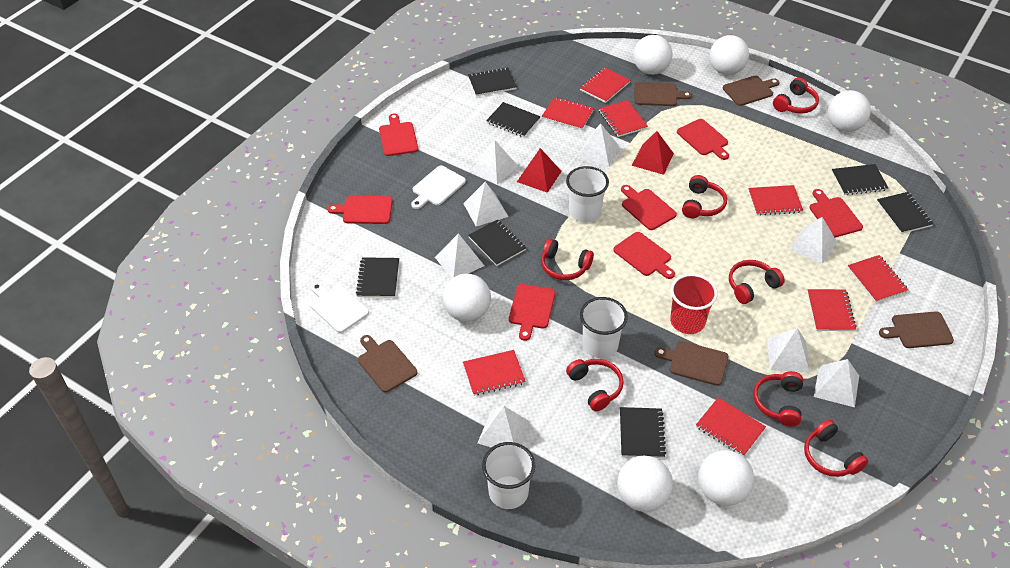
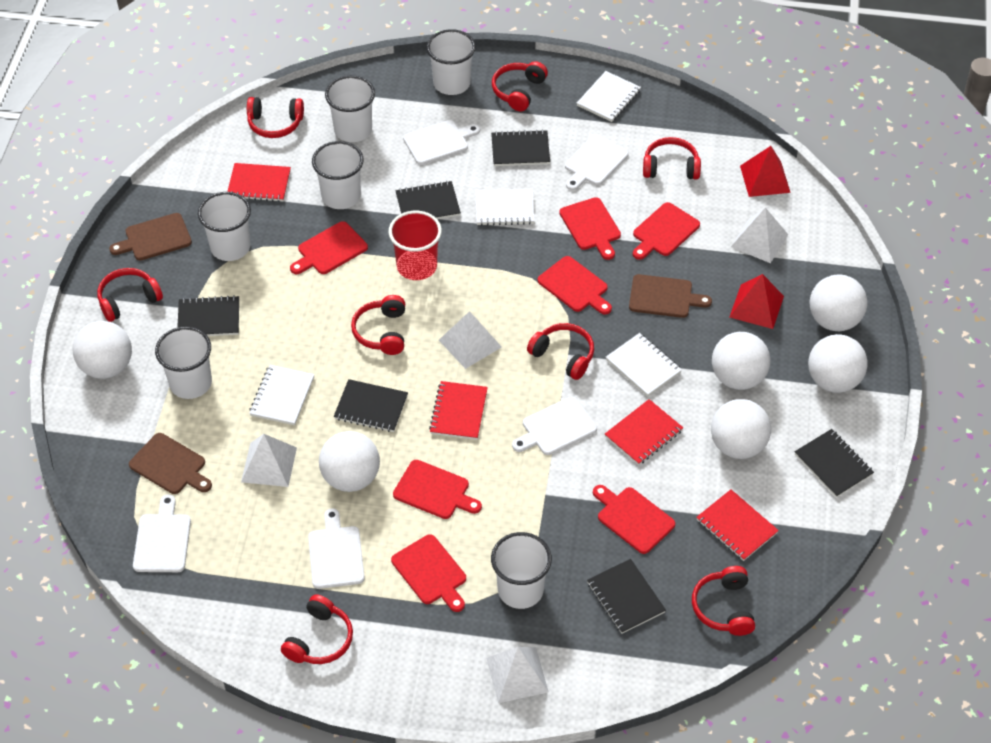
black notebook: [356,257,399,298] [468,67,517,96] [468,219,526,266] [486,102,541,137] [620,407,666,458] [832,164,888,195] [877,192,934,234] = 7 -> [177,296,239,336] [334,379,408,432] [395,181,461,219] [491,130,550,166] [587,559,666,634] [795,429,874,498] = 6
brown cutting board: [358,335,417,393] [634,82,692,106] [654,341,729,386] [723,76,779,106] [879,311,954,348] = 5 -> [109,213,192,260] [129,433,212,494] [629,274,712,318] = 3
red headphones: [541,238,594,280] [566,359,624,411] [682,175,727,218] [729,260,785,304] [753,371,803,427] [773,78,819,114] [804,419,868,477] = 7 -> [97,268,163,322] [247,97,304,138] [281,594,353,664] [351,295,405,355] [492,61,548,111] [527,323,594,380] [643,137,701,179] [692,566,755,636] = 8
red notebook: [463,350,526,396] [542,97,594,130] [580,67,630,103] [599,100,648,137] [696,398,766,457] [748,185,803,216] [807,289,857,331] [847,255,908,303] = 8 -> [227,163,291,202] [429,381,488,440] [605,399,683,465] [696,489,779,561] = 4
white cup: [482,442,535,509] [566,166,609,222] [580,297,628,358] = 3 -> [155,327,212,399] [198,192,251,261] [312,141,364,209] [325,76,375,142] [426,29,476,95] [491,532,552,609] = 6
white cutting board: [311,282,369,333] [411,166,466,209] = 2 -> [133,494,191,572] [308,508,365,589] [403,120,480,165] [512,397,597,455] [565,135,629,190] = 5
white notebook: none = 0 -> [249,365,315,425] [475,188,535,226] [577,71,641,122] [606,333,682,397] = 4
white pyramid: [435,233,484,279] [463,182,508,226] [471,140,518,185] [478,406,530,448] [577,124,619,167] [767,328,810,373] [789,217,837,264] [814,359,859,407] = 8 -> [241,434,297,487] [439,311,502,369] [486,647,549,703] [731,208,788,263] = 4

